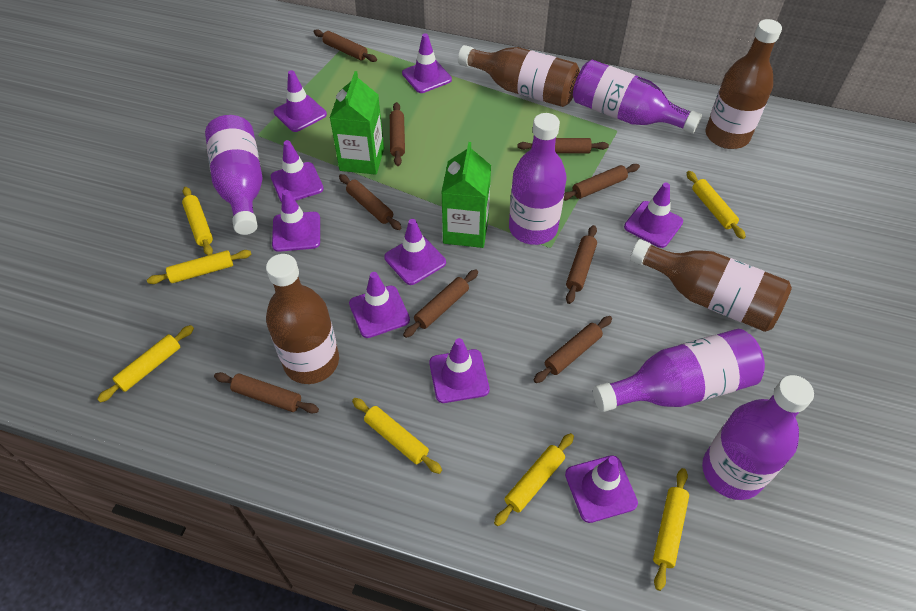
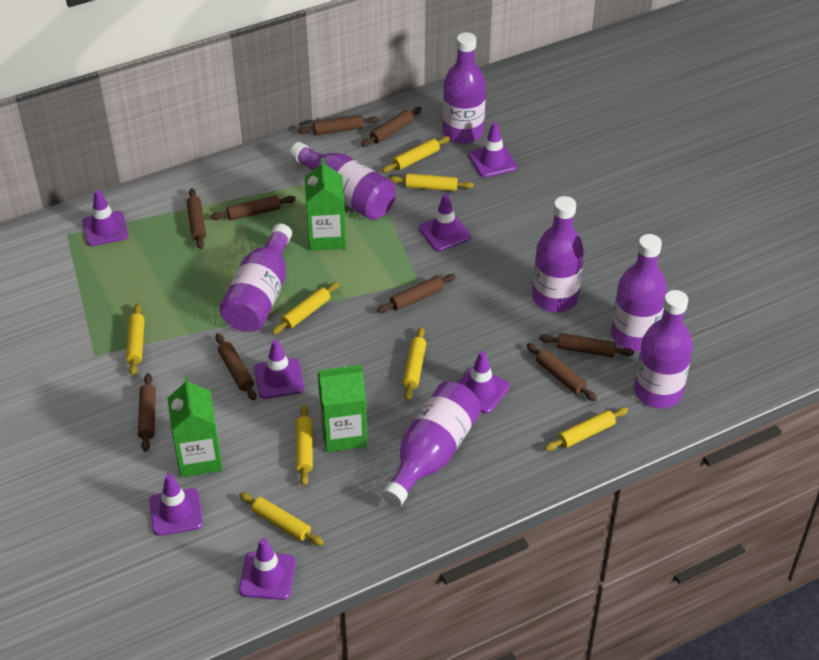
brown bottle: [266,254,339,384] [458,45,580,107] [630,239,792,332] [706,19,782,149] = 4 -> none = 0
green carton: [330,71,384,175] [441,142,491,248] = 2 -> [168,376,223,477] [305,158,346,251] [318,365,367,452] = 3
purple bottle: [205,115,262,235] [509,113,567,245] [573,60,702,134] [593,329,765,412] [702,375,814,500] = 5 -> [219,224,292,332] [290,142,396,220] [382,382,481,507] [443,32,486,144] [532,196,584,312] [611,234,667,351] [634,290,693,408] = 7
purple traffic cone: [271,140,324,202] [272,190,320,252] [274,70,327,132] [349,272,410,338] [384,219,446,285] [402,33,452,93] [429,338,489,403] [565,455,638,523] [624,183,683,248] = 9 -> [82,190,128,246] [150,474,203,536] [239,538,296,600] [254,339,304,399] [419,194,471,252] [458,351,510,413] [469,122,517,177] = 7
yellow rolling pin: [97,325,194,403] [147,250,251,284] [182,187,213,255] [352,398,442,474] [494,433,574,526] [653,468,689,591] [687,171,746,239] = 7 -> [126,303,145,376] [239,493,324,546] [272,282,340,335] [296,404,313,486] [382,136,450,173] [389,174,474,191] [403,327,426,401] [545,407,628,451] = 8

